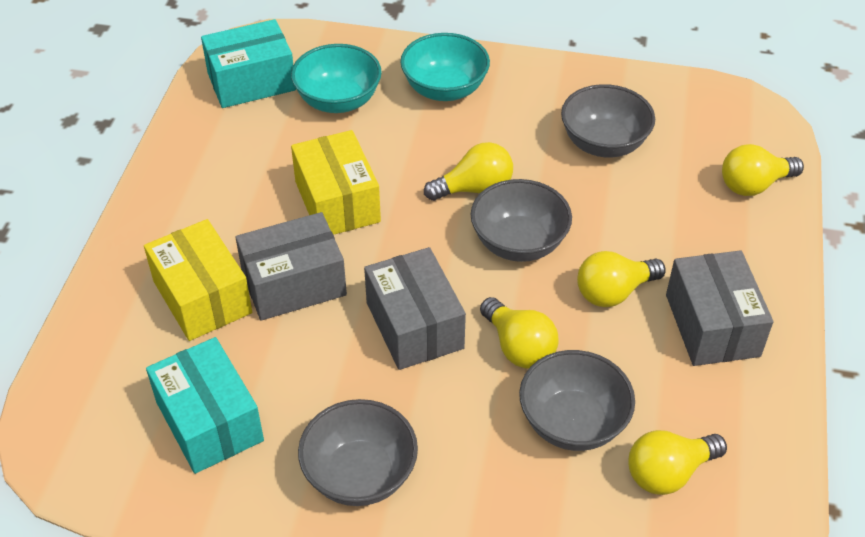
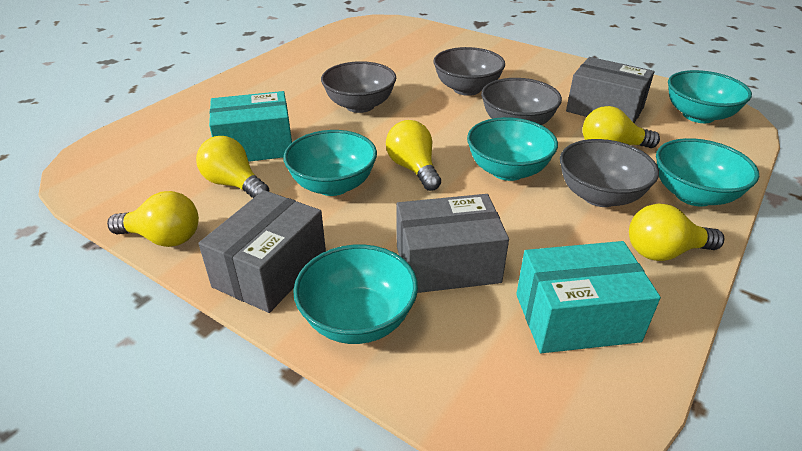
turquoise bowl: [291,44,382,113] [400,33,490,101] = 2 -> [283,130,377,196] [293,245,418,344] [467,117,558,181] [656,138,759,206] [668,70,752,123] = 5
yellow box: [144,219,252,341] [291,130,381,235] = 2 -> none = 0

